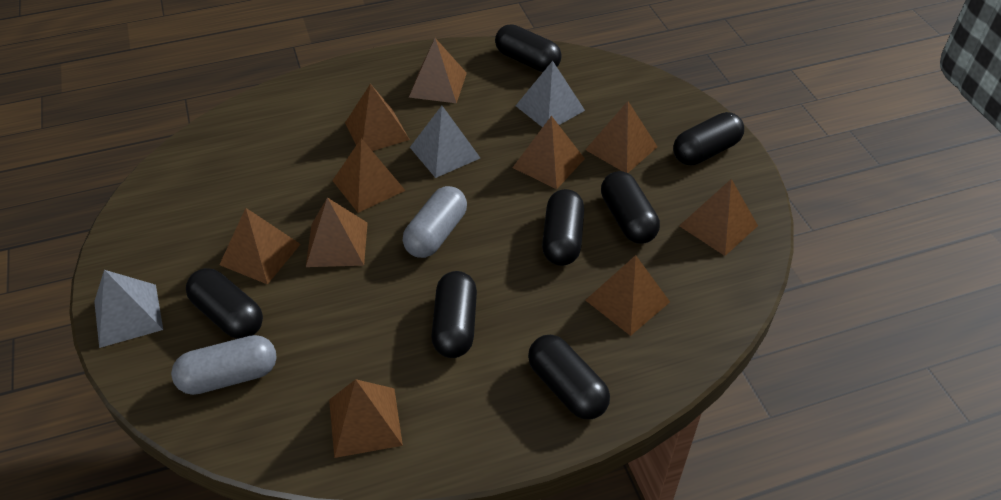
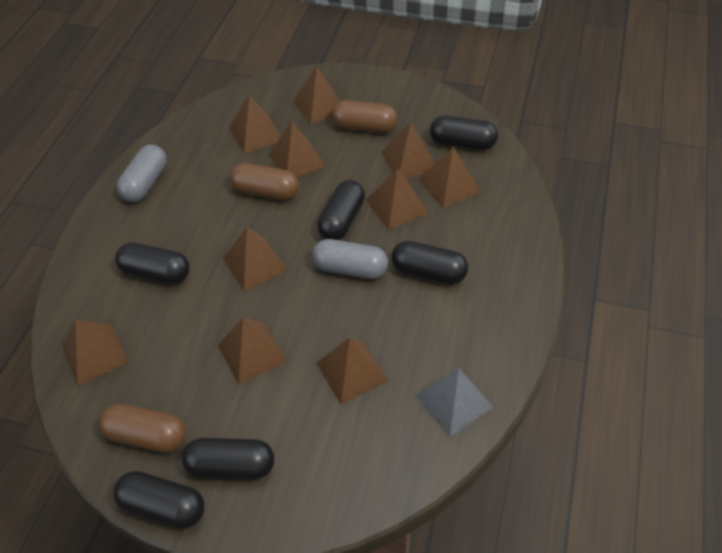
black capsule: [186,268,263,339] [431,271,477,358] [495,24,562,72] [528,335,610,419] [542,189,584,266] [601,171,660,244] [673,112,744,165] = 7 -> [113,471,205,529] [115,243,190,284] [182,438,274,480] [317,180,365,240] [392,241,468,284] [430,116,498,150] = 6
brown capsule: none = 0 -> [99,404,186,453] [230,163,299,200] [332,100,397,133] = 3
grey pyramid: [94,270,163,348] [410,106,480,178] [516,61,585,127] = 3 -> [416,368,493,437] = 1

